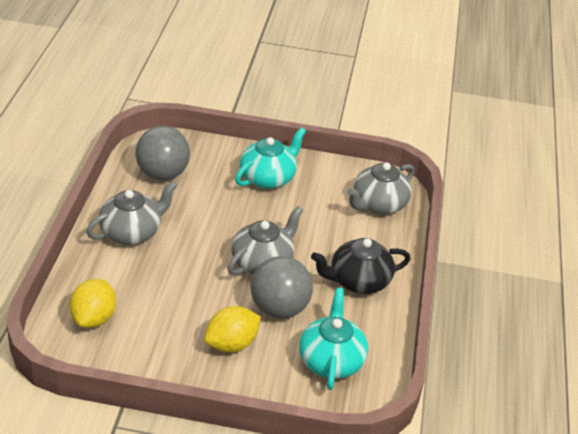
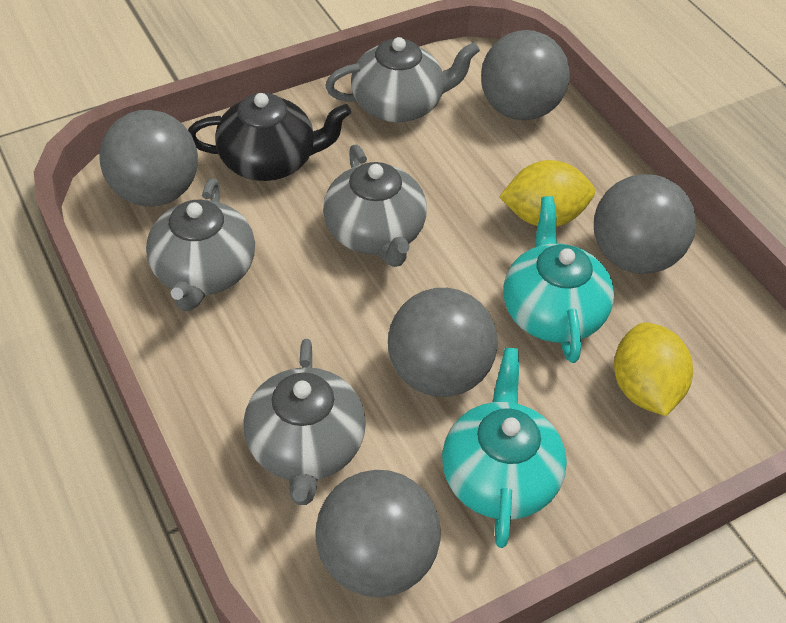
grey ball: [135,126,190,181] [251,256,313,318] = 2 -> [99,110,198,206] [315,470,441,597] [388,288,498,397] [481,30,570,120] [594,174,696,274] = 5
grey teapot: [86,181,177,245] [227,206,303,275] [347,162,415,214] = 3 -> [146,178,255,311] [243,339,366,505] [323,145,427,267] [325,37,480,122] = 4

